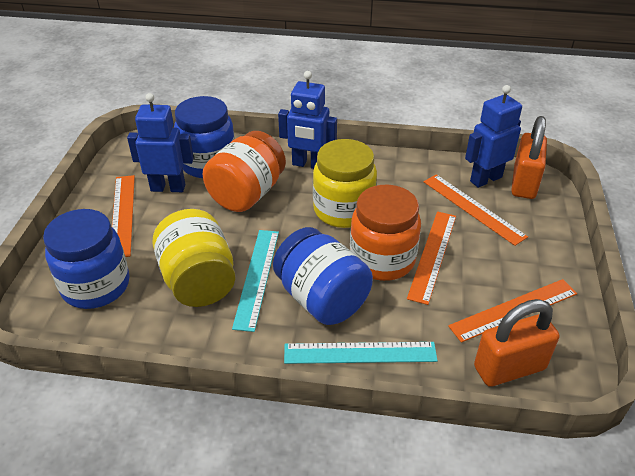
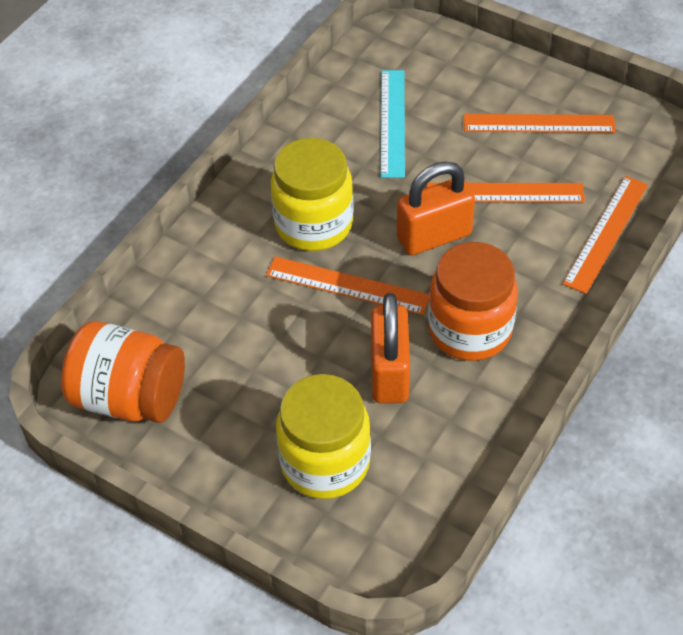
blue jar: [43,209,130,309] [174,96,235,178] [273,227,373,325] = 3 -> none = 0
blue robot: [127,93,194,192] [278,71,337,169] [465,85,522,188] = 3 -> none = 0
turquoise ruler: [232,230,279,332] [284,342,438,364] = 2 -> [380,70,405,178] = 1

